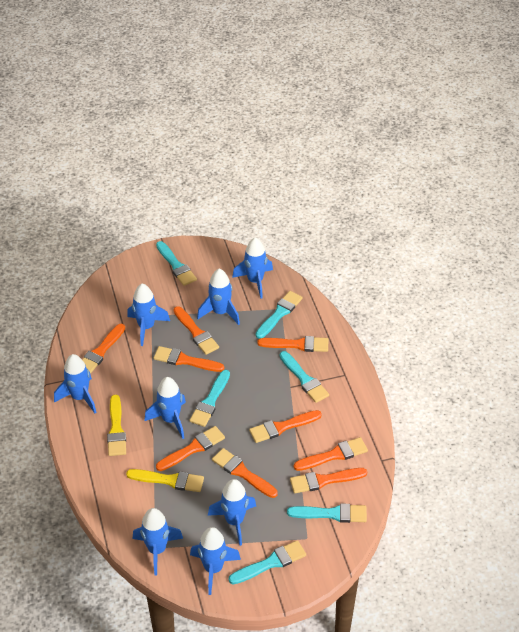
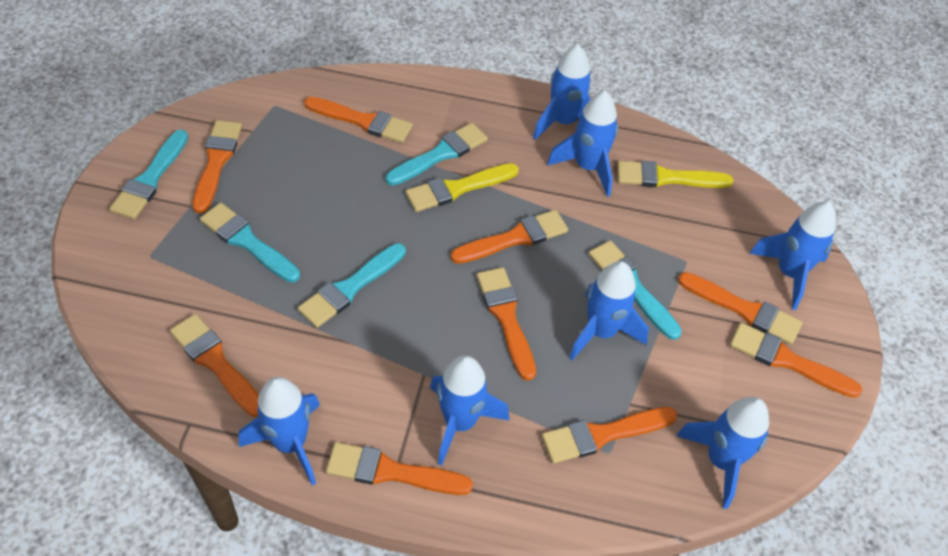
blue rocket: [54,354,97,414] [127,284,170,346] [133,508,183,576] [144,377,186,439] [190,527,241,595] [197,269,240,325] [208,479,256,546] [232,237,273,299] = 8 -> [239,377,320,486] [430,355,510,465] [533,44,591,140] [547,91,618,197] [569,261,649,360] [676,397,769,509] [749,201,836,310] = 7
turquoise brush: [156,241,197,286] [190,370,230,427] [228,540,306,584] [256,291,303,339] [279,351,329,403] [287,503,367,523] = 6 -> [109,130,188,219] [200,203,300,283] [298,243,406,328] [386,123,488,186] [588,240,682,340] = 5

